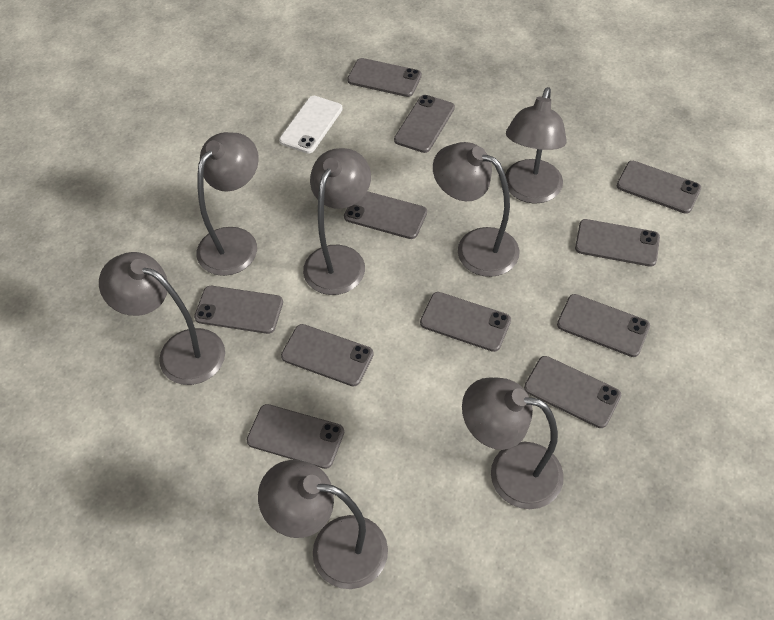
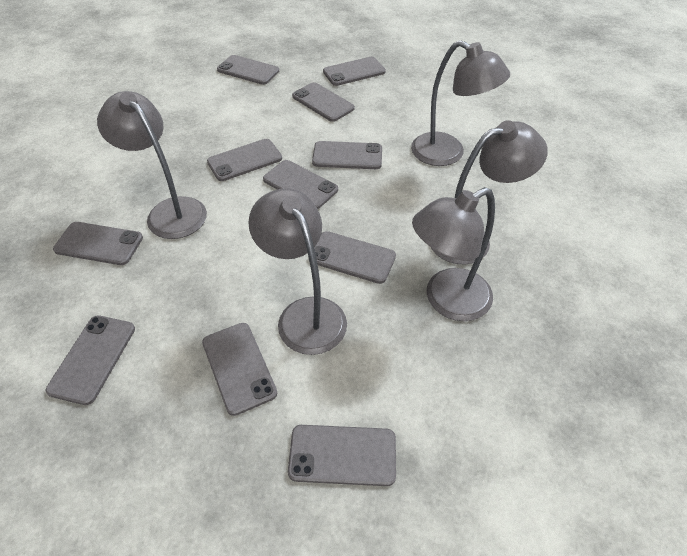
grey lamp: [99,252,225,385] [197,132,259,276] [258,460,388,589] [303,148,371,295] [433,142,520,277] [462,378,564,509] [505,87,567,204] = 7 -> [97,91,207,239] [248,188,347,355] [411,40,510,166] [412,187,495,321] [431,120,548,264] = 5
white phone: [279,96,343,154] = 1 -> none = 0

